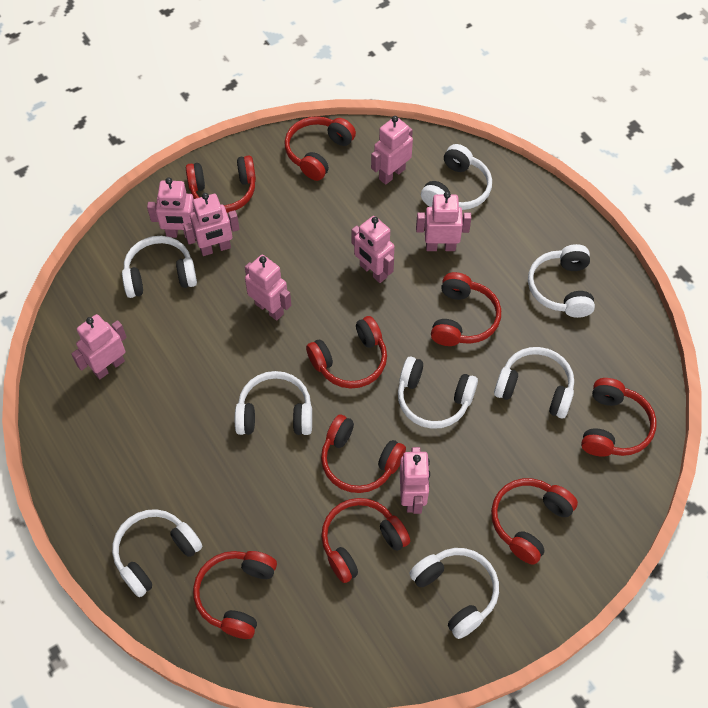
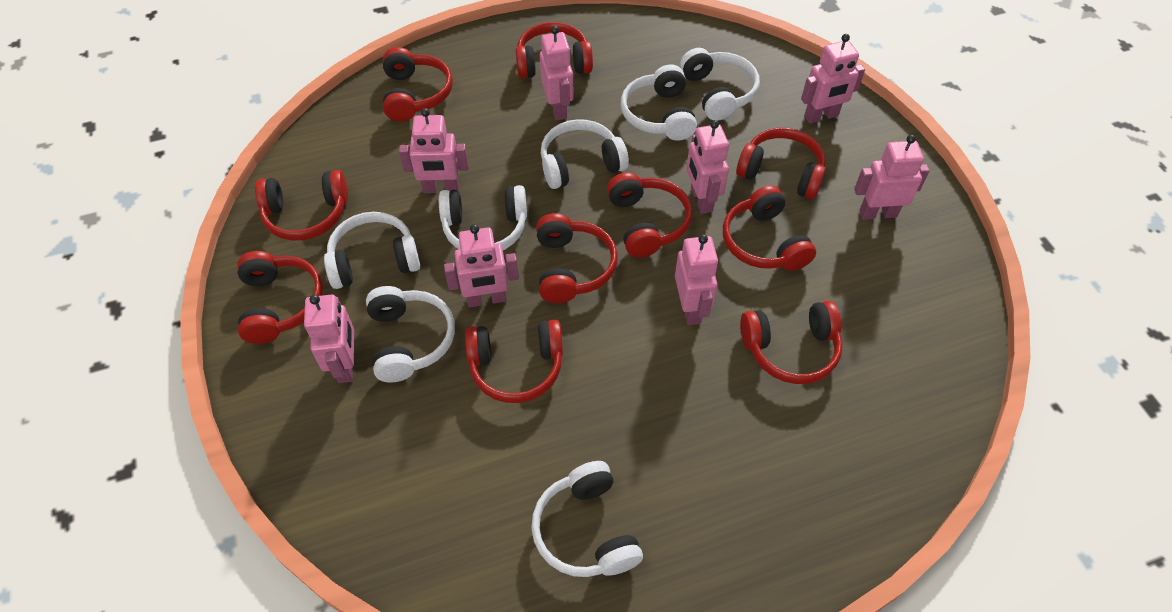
red headphones: [186,155,256,213] [193,551,277,639] [284,116,356,181] [306,316,387,389] [321,414,406,493] [321,498,410,583] [431,272,501,346] [491,478,578,565] [581,378,657,457] = 9 -> [237,251,323,344] [255,170,348,241] [383,47,453,121] [465,319,563,403] [516,22,593,79] [536,213,618,303] [607,172,693,258] [723,185,816,271] [736,128,826,199] [740,301,842,384] = 10
white headphones: [112,509,203,597] [122,236,197,298] [235,371,312,435] [398,357,478,429] [409,548,499,639] [421,144,492,210] [494,347,574,419] [528,244,595,318] = 8 -> [324,212,420,289] [366,286,455,382] [439,185,527,250] [531,461,643,577] [541,119,629,189] [621,64,697,141] [680,48,760,121] = 7

